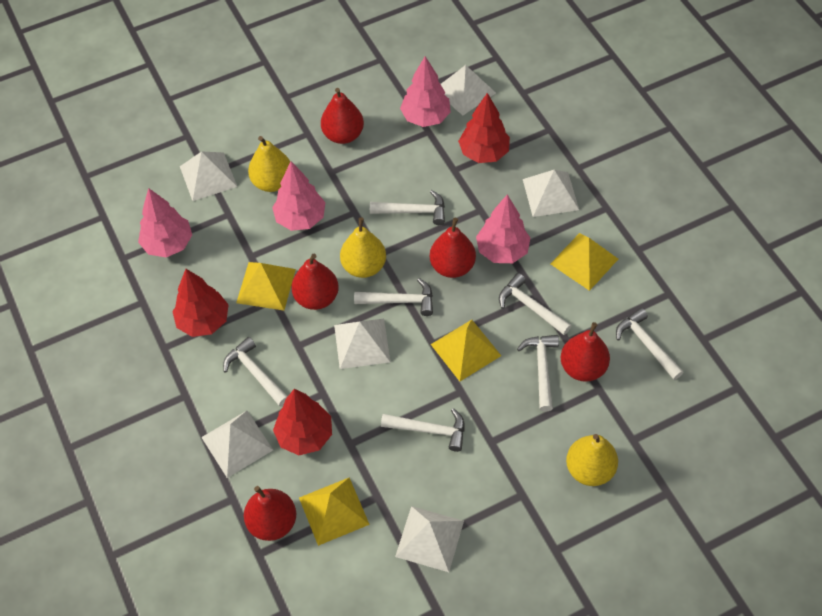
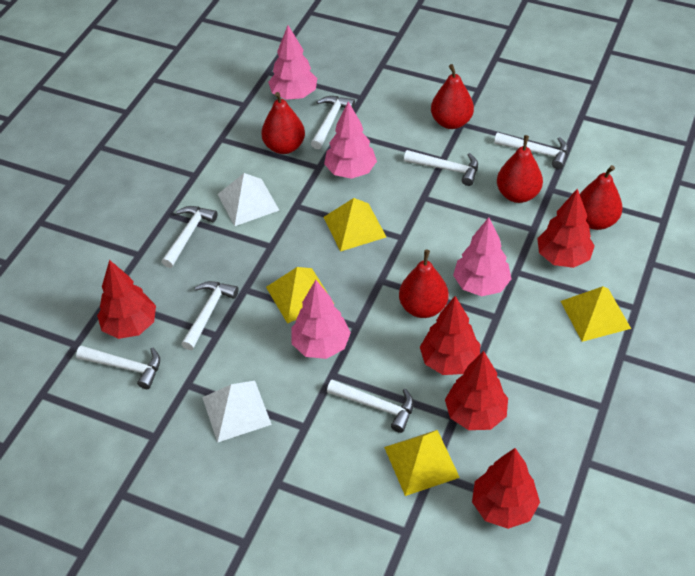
red tree: [173,269,229,337] [273,389,332,455] [458,93,510,163] = 3 -> [97,260,156,339] [420,296,481,375] [445,351,508,430] [472,448,540,529] [537,189,595,268] = 5
white pyramid: [180,151,237,201] [201,411,273,478] [334,319,390,369] [395,506,464,572] [441,65,496,116] [523,170,579,217] = 6 -> [202,381,272,443] [218,173,279,226] = 2
yellow pear: [248,136,291,192] [340,217,386,278] [566,434,618,486] = 3 -> none = 0

